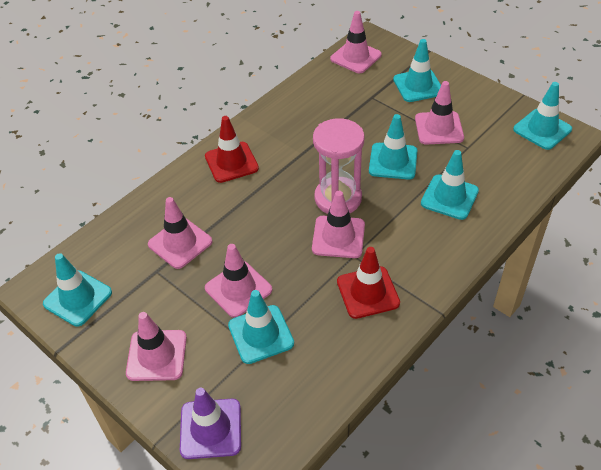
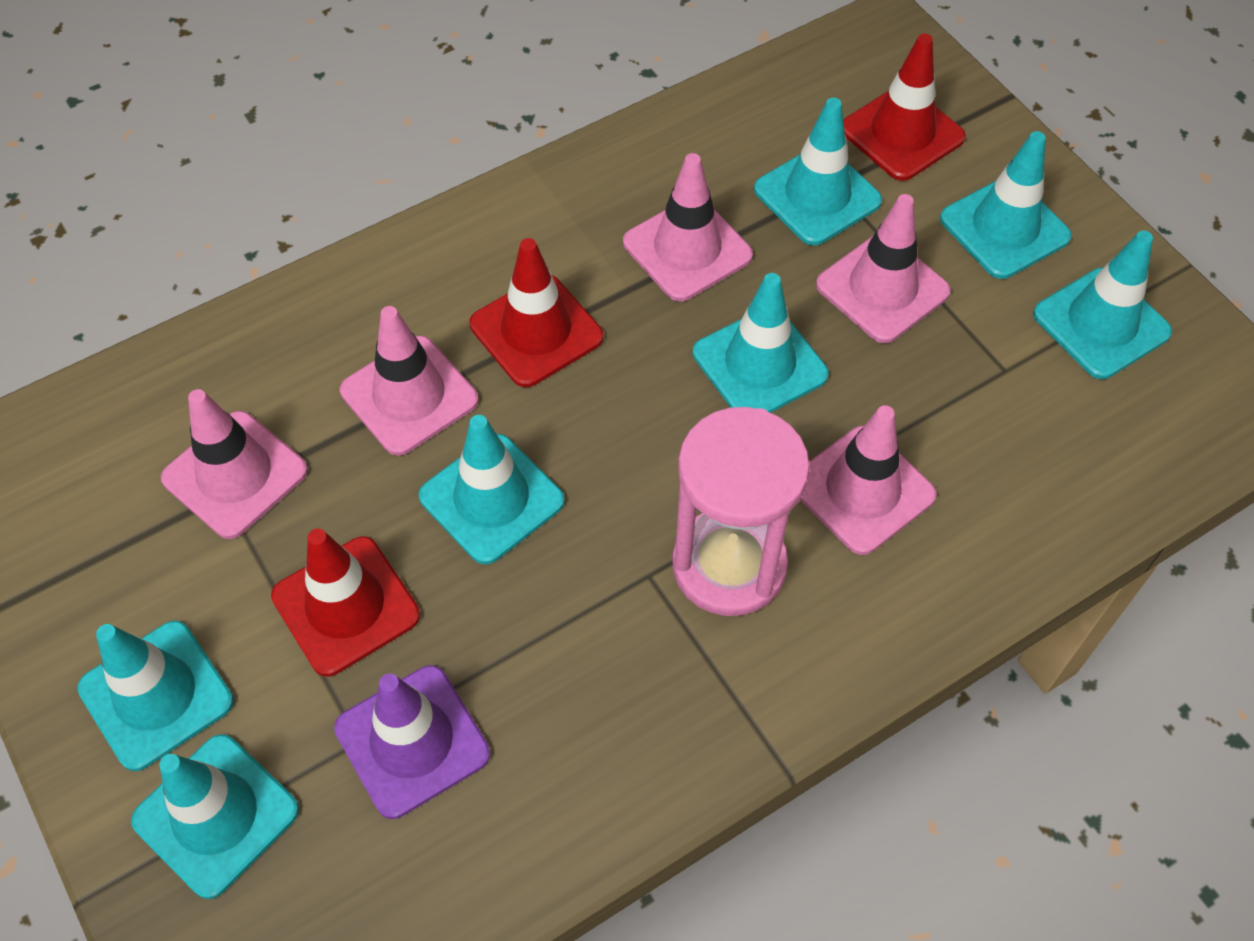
pink traffic cone: [126,312,187,381] [148,197,212,269] [205,244,272,318] [312,191,365,258] [330,11,382,73] [415,81,464,145] = 6 -> [161,389,308,539] [340,306,479,456] [623,153,753,302] [800,405,937,555] [816,194,951,343] = 5
red traffic cone: [205,116,259,183] [337,247,400,319] = 2 -> [271,529,420,676] [469,238,603,387] [843,34,966,181] = 3
turquoise traffic cone: [43,253,112,327] [228,290,294,364] [369,114,418,180] [393,39,441,102] [421,150,479,220] [513,82,572,150] = 6 -> [77,621,234,771] [131,734,299,899] [419,415,565,565] [693,273,829,413] [754,98,882,245] [940,131,1072,279] [1033,231,1172,379] = 7

